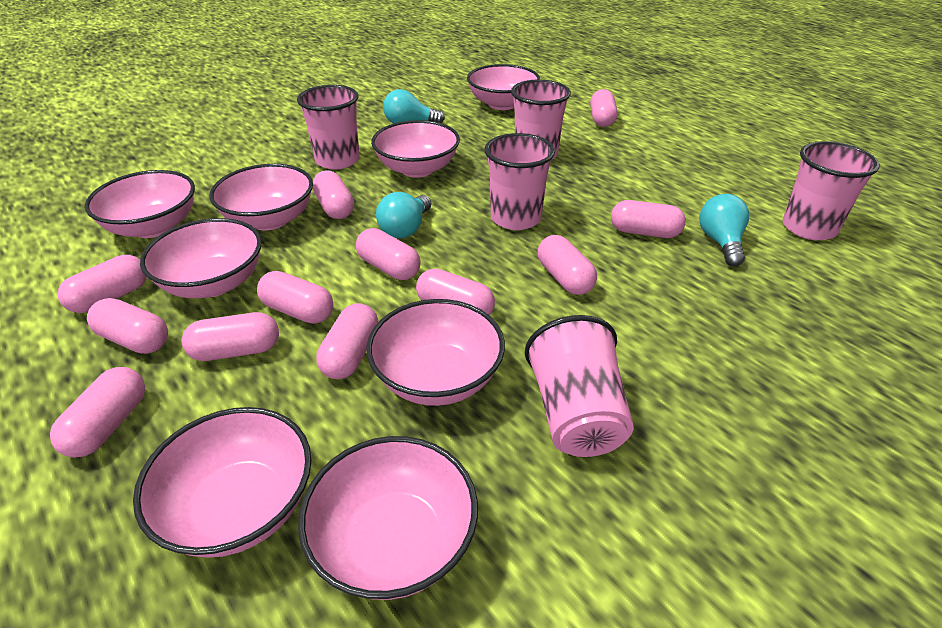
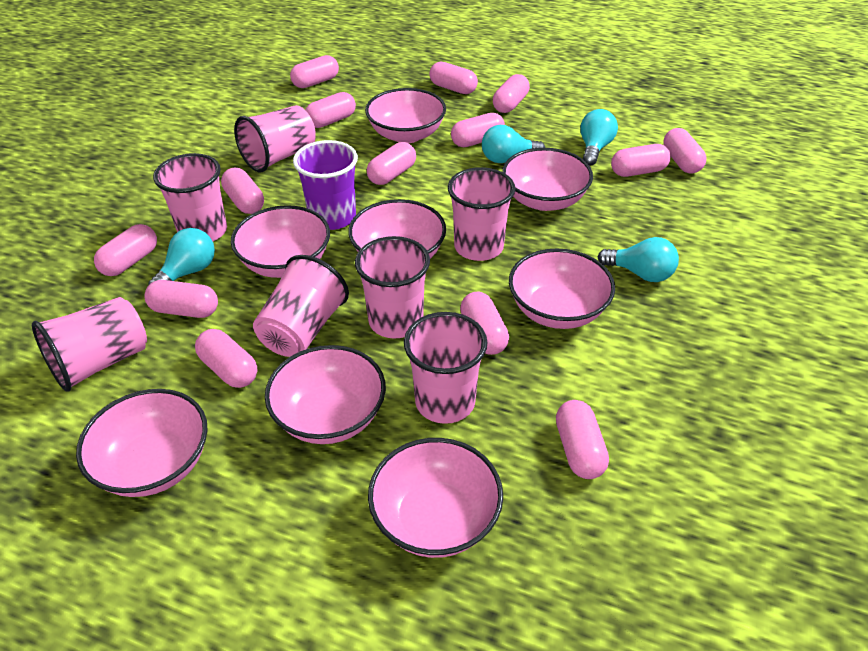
pink capsule: [50,367,145,458] [58,255,147,313] [87,298,168,354] [182,312,279,361] [257,271,333,324] [312,170,354,219] [316,303,379,379] [356,228,420,280] [416,269,495,315] [538,235,597,295] [590,89,618,127] [611,200,686,238] = 12 -> [94,224,157,276] [145,280,218,318] [195,329,257,388] [221,168,264,214] [290,55,339,88] [305,92,356,128] [367,142,416,185] [429,62,478,94] [451,113,505,147] [460,291,509,355] [493,74,530,113] [556,400,609,479] [611,144,671,177] [663,128,706,173] = 14
pink cup: [297,85,360,170] [485,133,555,230] [511,79,571,160] [525,315,634,457] [783,141,880,240] = 5 -> [32,297,147,392] [153,153,227,241] [234,105,316,172] [253,255,349,357] [355,236,430,339] [404,312,488,424] [448,167,515,261] = 7
purple cup: none = 0 -> [293,140,358,230] = 1
turquoise light bulb: [376,192,431,238] [383,89,445,124] [699,194,749,266] = 3 -> [148,228,215,285] [482,125,545,163] [580,109,618,165] [598,237,679,282] = 4

